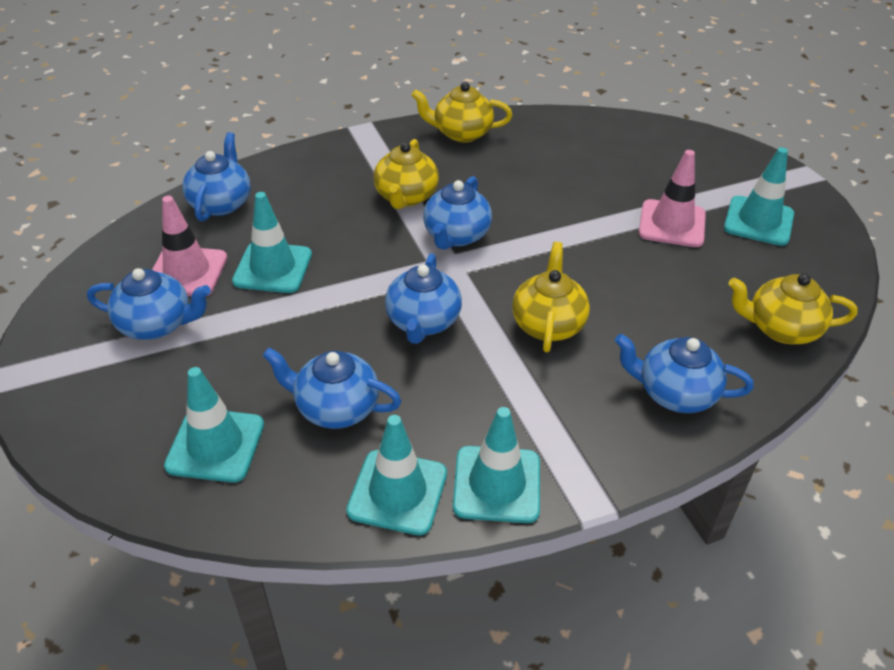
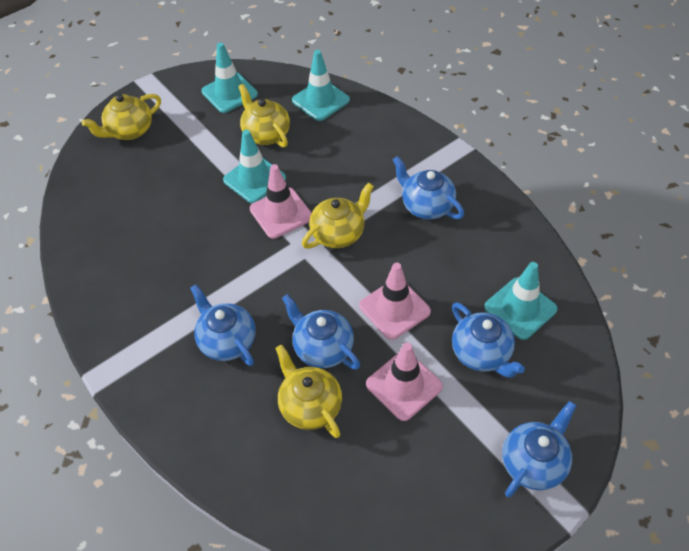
blue teapot: [87,268,211,340] [182,132,251,221] [263,348,401,429] [385,253,462,344] [423,176,492,250] [615,334,754,413] = 6 -> [190,284,256,366] [282,294,360,370] [393,156,464,219] [452,302,525,378] [502,401,577,498] = 5
pink traffic cone: [152,196,227,296] [639,150,706,247] = 2 -> [250,164,312,239] [359,263,431,340] [366,343,443,421] = 3
turquoise traffic cone: [164,367,264,483] [232,192,312,293] [346,415,447,535] [453,407,540,523] [724,147,794,246] = 5 -> [202,43,258,113] [223,130,286,203] [292,50,350,121] [484,262,558,340] = 4

